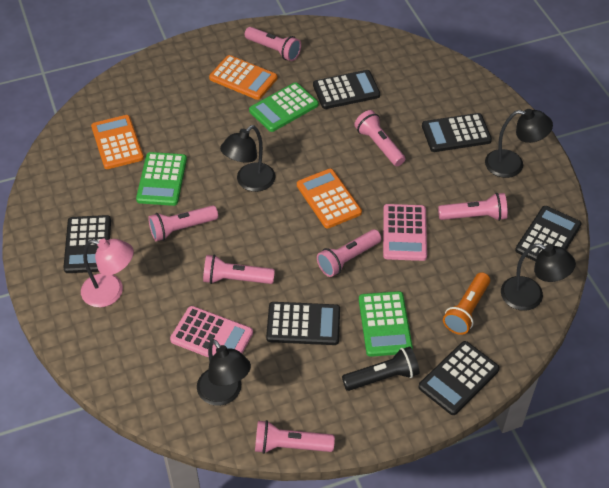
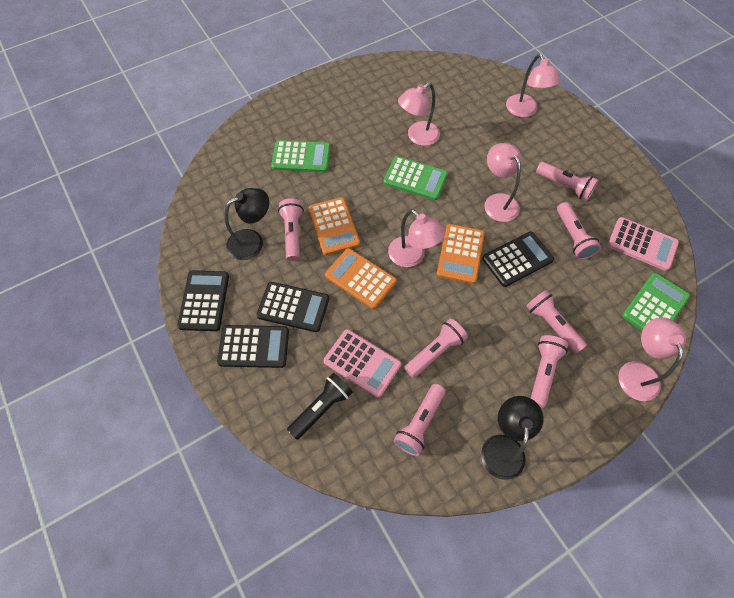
black calculator: [63,215,111,273] [266,302,340,345] [313,70,380,109] [418,341,500,415] [422,113,492,152] [515,206,582,262] = 6 -> [177,270,229,331] [217,325,289,368] [256,282,329,332] [482,231,554,287] = 4
black lamp: [197,339,251,406] [220,125,275,192] [485,109,553,178] [501,243,576,311] = 4 -> [225,188,269,260] [481,396,544,480] = 2
orange flashlight: [443,272,490,335] = 1 -> none = 0
pink lamp: [81,238,134,307] = 1 -> [388,209,445,267] [398,83,440,146] [484,143,521,222] [506,54,561,117] [618,317,686,401] = 5

